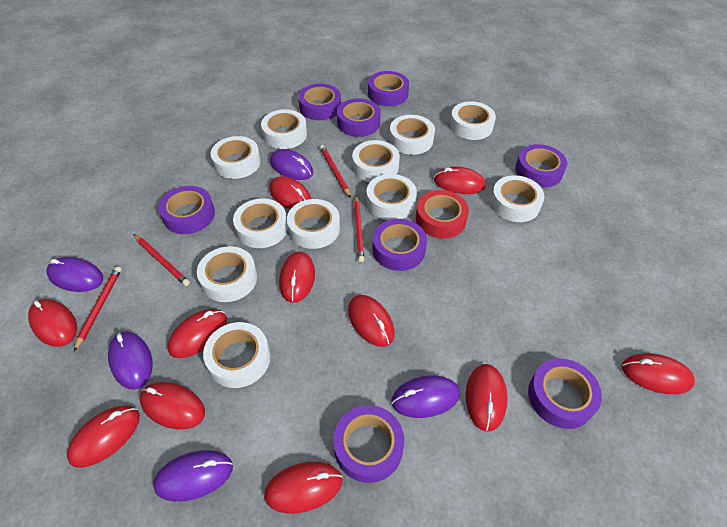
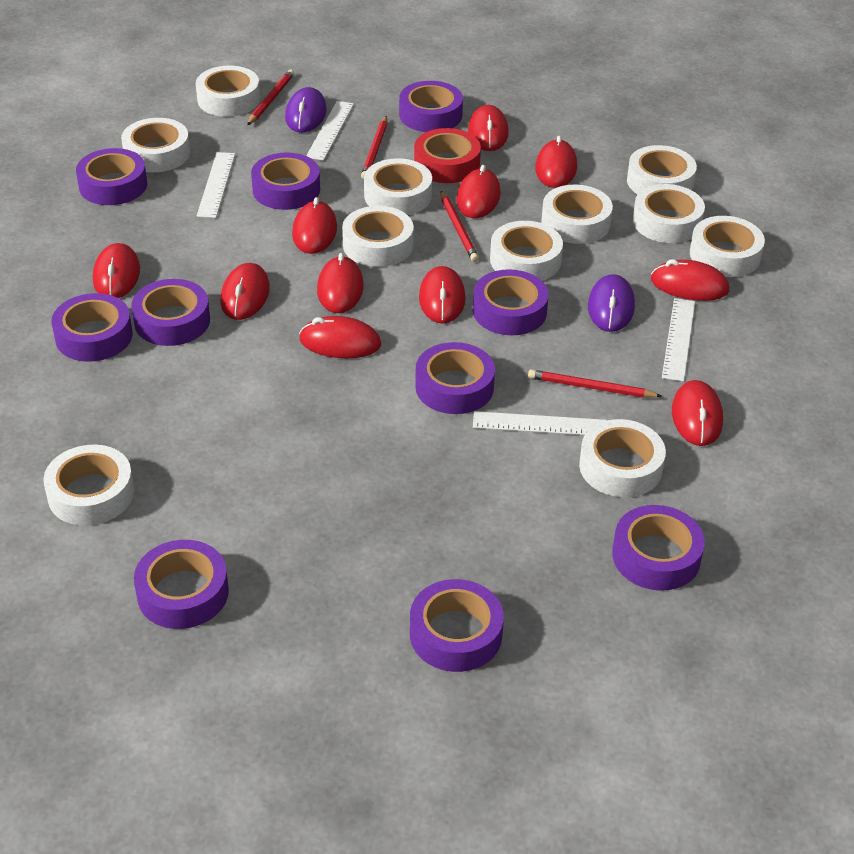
purple mouse: [46,257,103,292] [108,332,153,390] [153,450,233,502] [270,149,313,180] [391,375,460,418] = 5 -> [285,87,327,132] [588,274,635,332] = 2
purple tape: [158,186,215,234] [298,84,341,120] [333,405,404,483] [337,98,381,137] [368,71,409,106] [372,219,427,271] [515,144,567,188] [528,358,602,429] = 8 -> [51,293,133,362] [76,148,147,205] [131,279,210,346] [134,540,229,629] [251,152,320,210] [399,81,463,132] [410,579,504,672] [415,342,495,414] [473,269,549,335] [612,505,705,591] = 10
white ruler: none = 0 -> [197,152,235,218] [306,101,354,161] [473,411,607,435] [662,298,695,382] = 4

